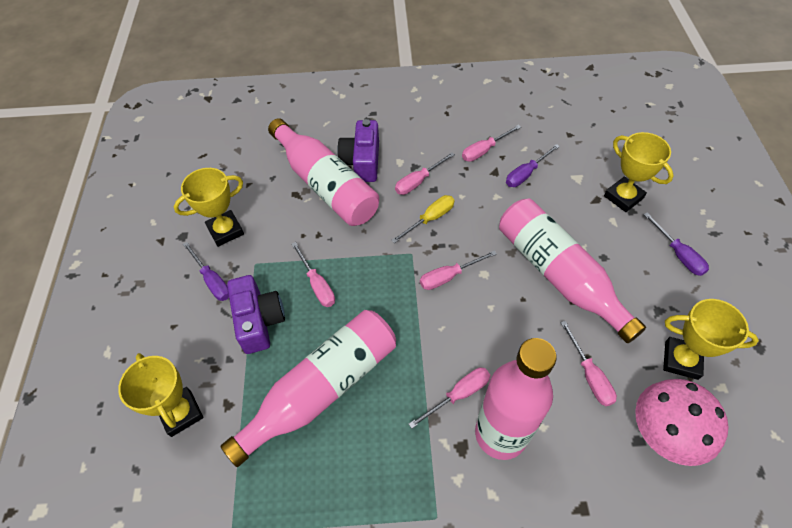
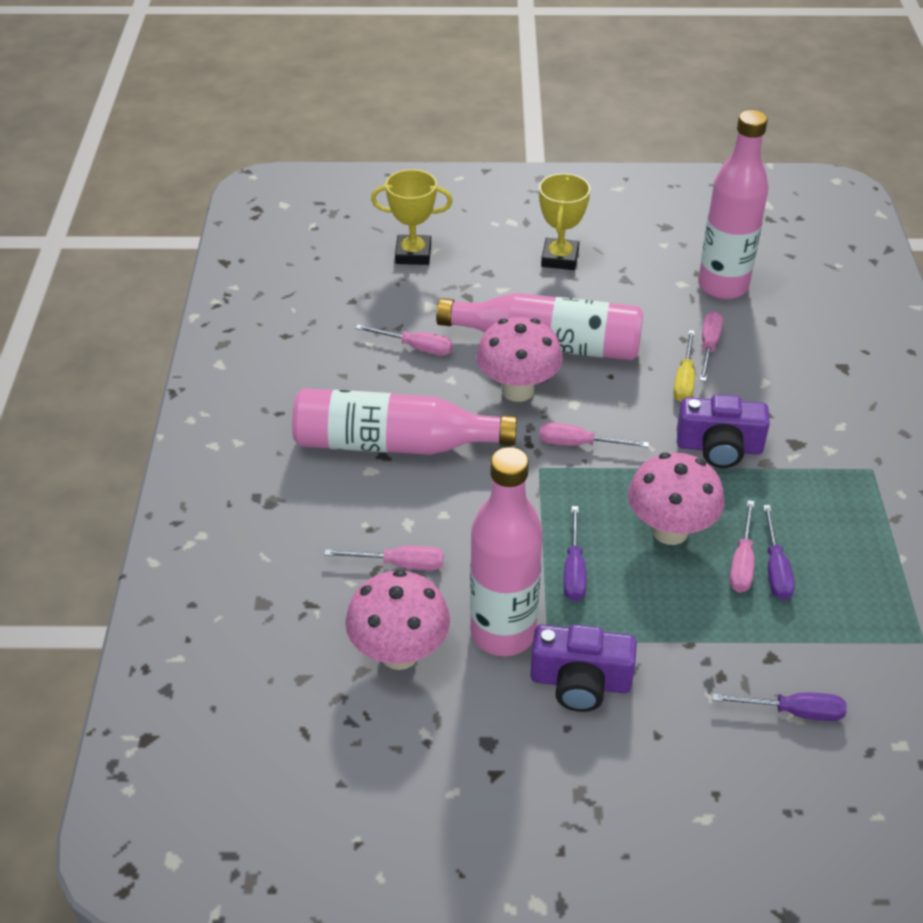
pink mushroom: [635,379,729,466] = 1 -> [345,570,450,670] [476,317,563,402] [628,452,724,545] = 3
pink screwdriver: [291,242,335,307] [395,152,455,195] [409,367,490,429] [420,251,497,290] [462,125,521,162] [561,321,617,406] = 6 -> [324,546,444,570] [355,324,453,356] [539,422,649,448] [700,312,723,382] [729,500,755,593] = 5
yellow trophy: [118,353,204,437] [173,168,244,247] [604,132,674,212] [663,299,759,380] = 4 -> [371,169,453,265] [539,173,590,270] = 2

